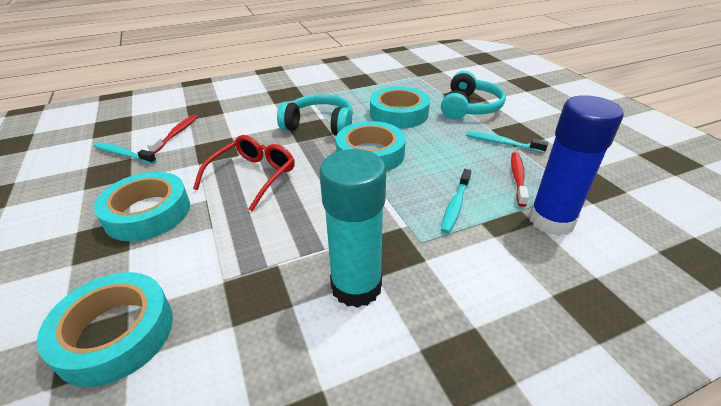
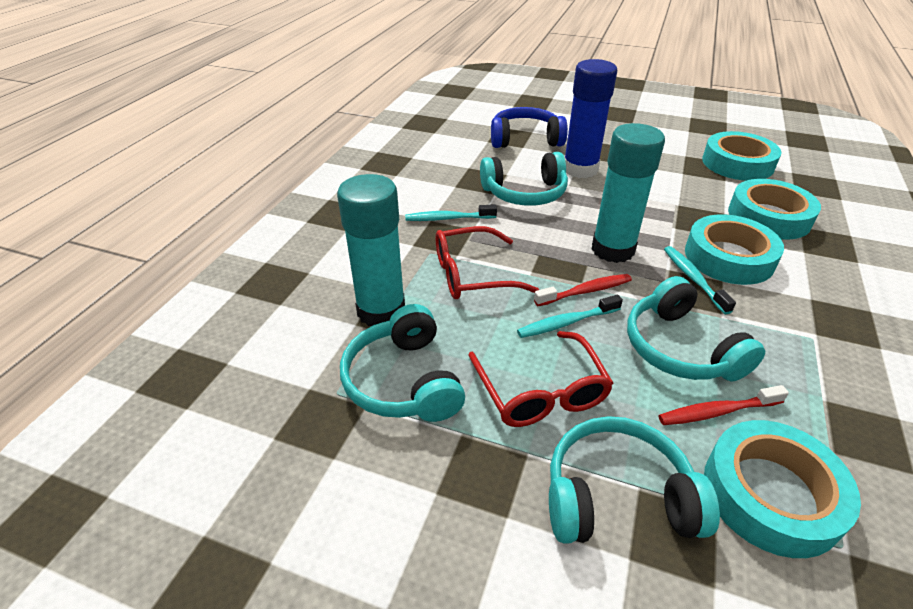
blue headphones: none = 0 -> [491,107,568,148] = 1
red glasses: [193,135,295,211] = 1 -> [436,226,539,299] [468,331,613,427] = 2
turquoise glue stick: [319,149,386,308] = 1 -> [337,174,405,326] [591,123,665,263] = 2
turquoise headphones: [277,94,353,136] [441,71,506,120] = 2 -> [340,304,465,422] [480,152,568,206] [549,416,720,544] [627,276,765,381] = 4

